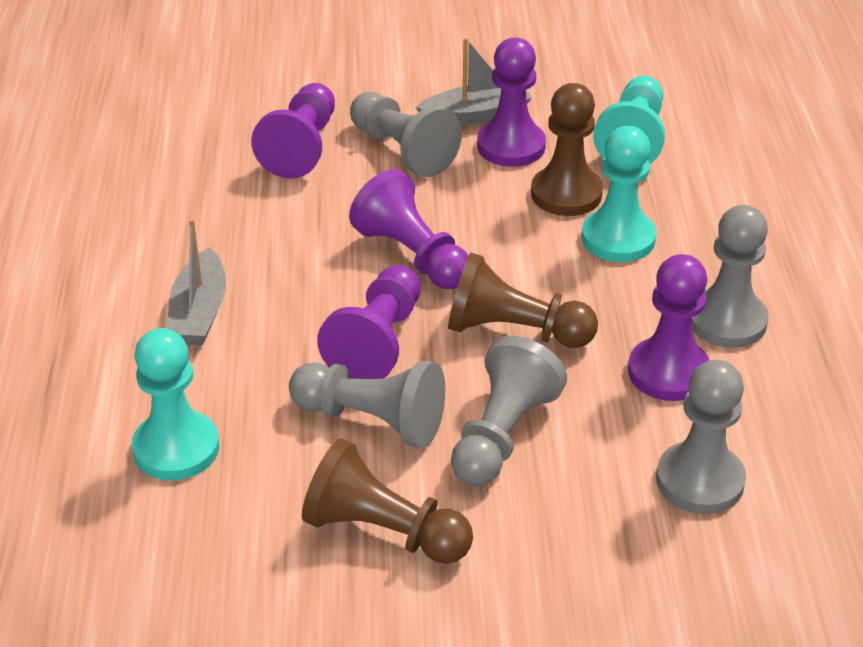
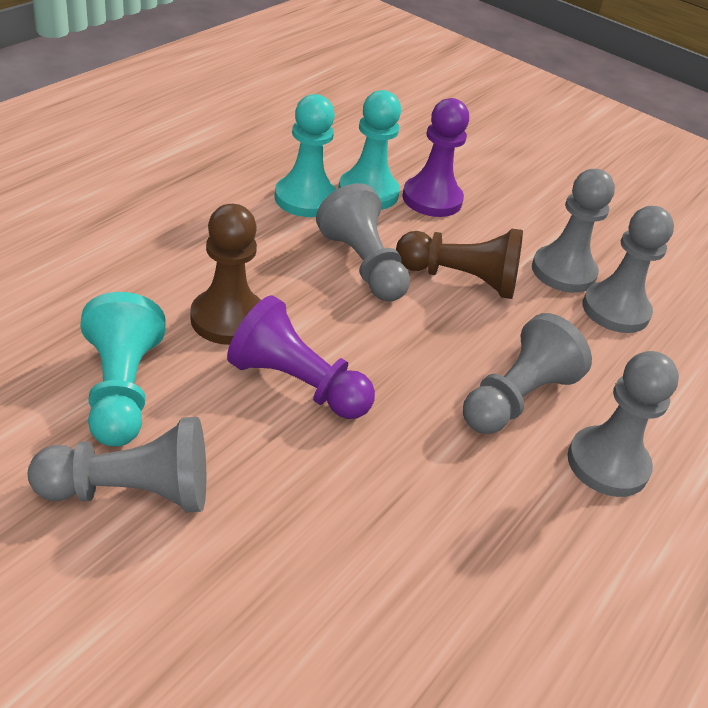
brown pawn: [302,438,473,564] [448,253,598,348] [531,83,603,216] = 3 -> [190,204,261,345] [396,229,523,299] = 2
grey boat: [168,218,226,345] [415,37,532,125] = 2 -> none = 0
grey pawn: [289,361,445,448] [350,92,462,177] [451,336,567,486] [656,360,746,514] [692,205,769,348] = 5 -> [28,417,206,513] [316,183,410,302] [463,313,592,434] [532,169,615,293] [567,351,679,497] [583,206,674,333] = 6
purple pawn: [251,83,335,179] [317,265,421,379] [349,169,468,289] [477,38,546,167] [628,254,709,401] = 5 -> [227,295,375,419] [402,98,469,217] = 2

